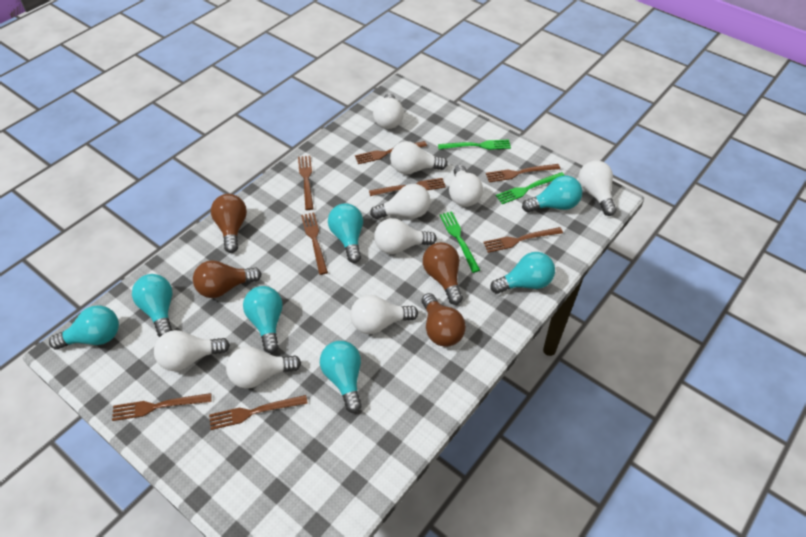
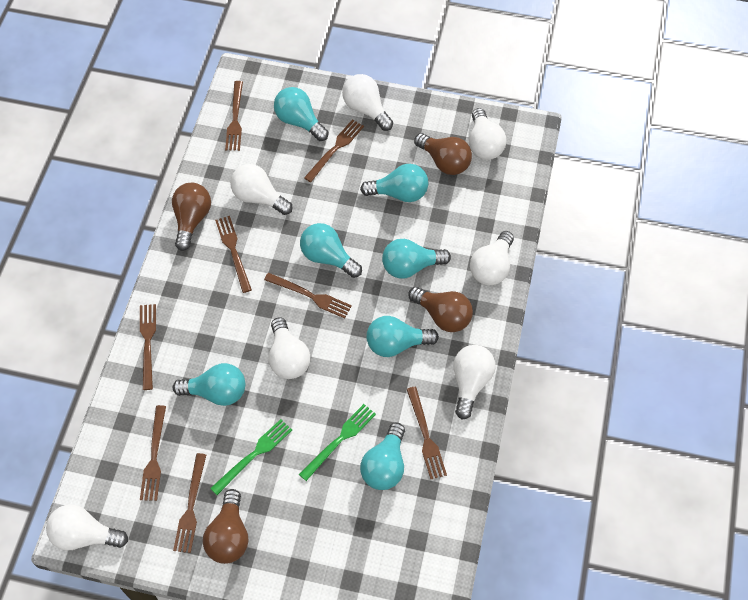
green fork: [438,139,511,150] [439,211,480,273] [496,172,565,204] = 3 -> [210,419,292,495] [299,404,376,481] = 2
white light bulb: [154,330,230,371] [226,347,301,388] [350,295,418,334] [370,184,431,219] [373,93,404,129] [374,218,437,254] [390,141,448,174] [449,165,483,207] [578,160,617,216] = 9 -> [46,504,128,550] [230,164,292,215] [269,317,310,379] [342,74,393,131] [453,345,496,419] [469,108,507,160] [470,231,514,285] = 7

